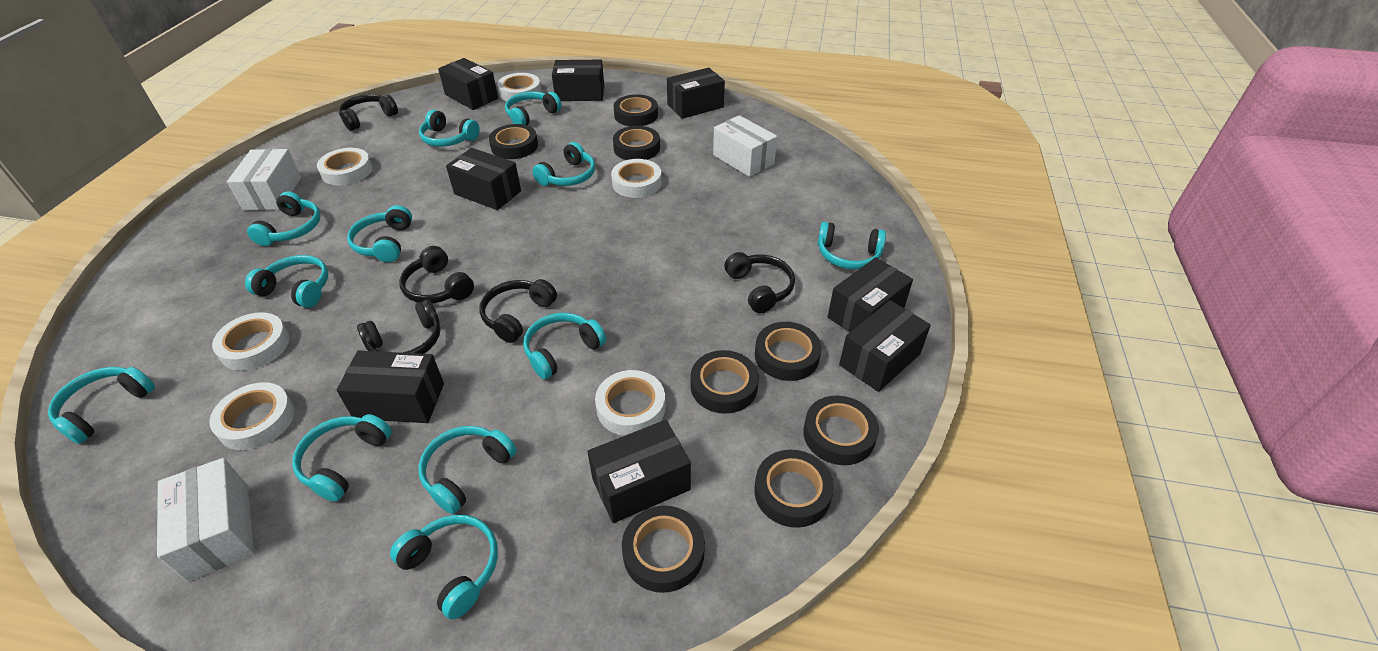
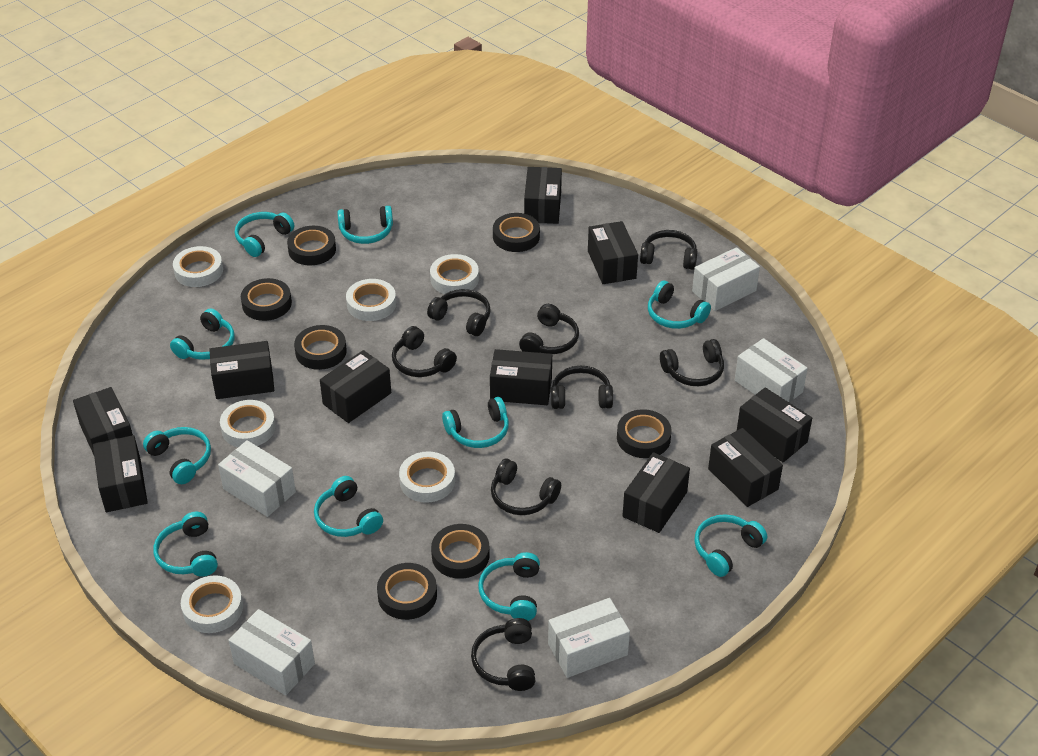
black box: [337,350,444,423] [438,58,498,110] [446,148,521,210] [552,60,604,101] [587,420,691,523] [667,68,725,119] [828,257,913,332] [839,300,931,392] = 8 -> [73,387,133,455] [93,435,148,512] [209,341,275,399] [320,350,391,423] [490,349,552,405] [524,167,562,224] [588,221,638,284] [622,452,690,533] [708,428,783,507] [737,387,812,462] = 10
black headphones: [339,94,398,131] [357,299,440,354] [399,246,474,303] [479,279,557,343] [724,252,795,313] = 5 -> [392,326,457,377] [427,289,491,336] [471,618,535,691] [491,459,561,515] [519,304,579,354] [551,366,613,409] [640,230,698,270] [660,339,724,386] = 8
black tape: [489,124,538,159] [613,126,660,160] [614,94,658,126] [622,506,705,593] [691,350,759,414] [755,322,822,381] [755,450,834,528] [803,396,879,465] = 8 -> [241,278,292,321] [287,226,336,265] [294,325,347,370] [377,563,437,620] [431,524,490,579] [493,213,540,252] [617,409,672,458] = 7
turquoise headphones: [48,367,155,444] [245,255,328,308] [247,191,321,246] [292,414,392,502] [347,205,412,262] [390,515,498,619] [418,426,517,514] [419,110,480,147] [505,91,562,125] [523,313,606,379] [532,142,595,186] [818,222,886,269] = 12 -> [143,427,211,484] [153,512,218,576] [170,309,235,360] [235,212,294,257] [314,476,383,537] [337,206,393,244] [442,397,509,448] [478,552,540,621] [648,281,711,329] [694,514,767,577] = 10
white box: [157,458,254,582] [227,149,301,211] [713,115,777,177] = 3 -> [218,440,296,517] [229,609,315,695] [548,598,630,678] [692,247,760,311] [735,338,808,403] = 5

